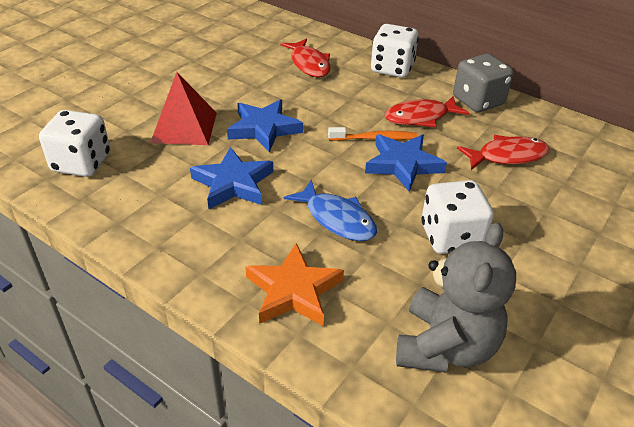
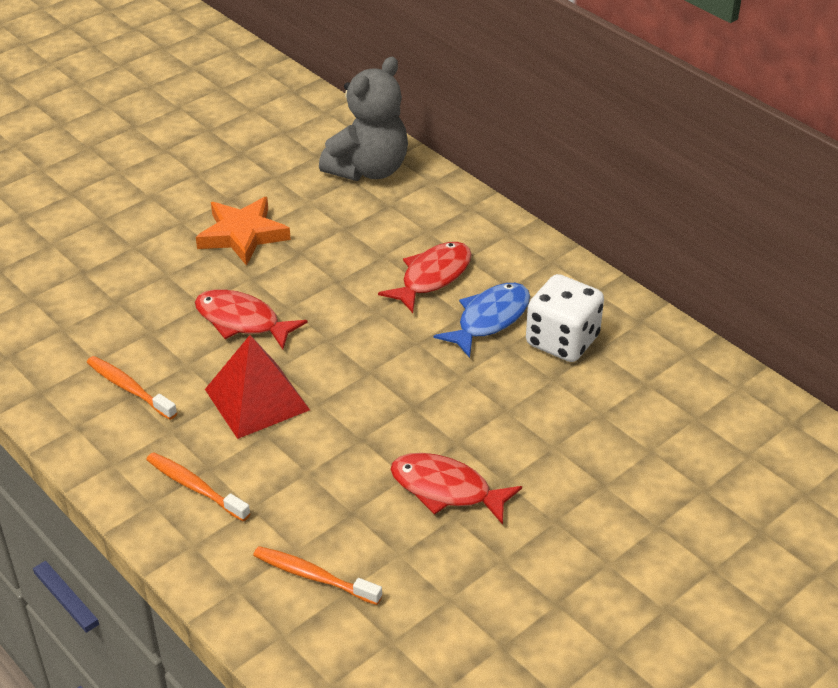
blue star: [190,147,273,209] [227,99,303,152] [365,134,447,192] = 3 -> none = 0
grey dice: [453,54,513,112] = 1 -> none = 0
orange toothbrush: [328,127,418,141] = 1 -> [87,356,177,420] [146,452,251,521] [253,546,382,605] = 3
white dice: [39,110,110,177] [371,24,419,78] [421,180,494,254] = 3 -> [526,274,604,362] = 1

